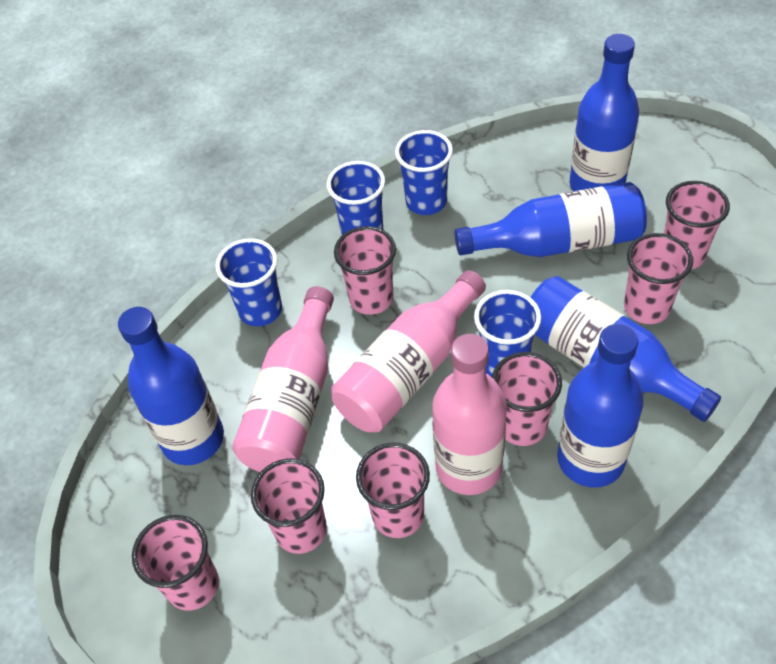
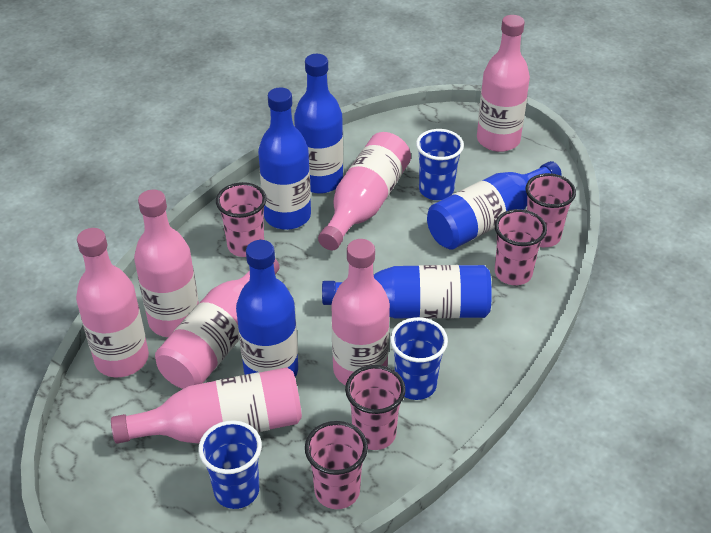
blue cup: [215,238,282,326] [327,161,385,235] [395,130,453,215] [474,290,541,377] = 4 -> [198,420,262,509] [390,317,448,400] [416,129,464,200] = 3
pink bottle: [232,286,334,472] [331,270,486,432] [432,334,507,495] = 3 -> [76,228,149,377] [111,367,302,444] [134,190,199,337] [155,259,280,389] [318,132,411,250] [331,239,390,385] [477,15,530,152] = 7
pink cup: [132,515,219,611] [251,458,327,554] [334,226,396,315] [356,443,430,538] [492,352,562,446] [624,233,693,324] [664,181,730,270] = 7 -> [216,182,266,257] [305,421,368,509] [345,365,406,450] [495,209,547,285] [526,173,576,247] = 5

